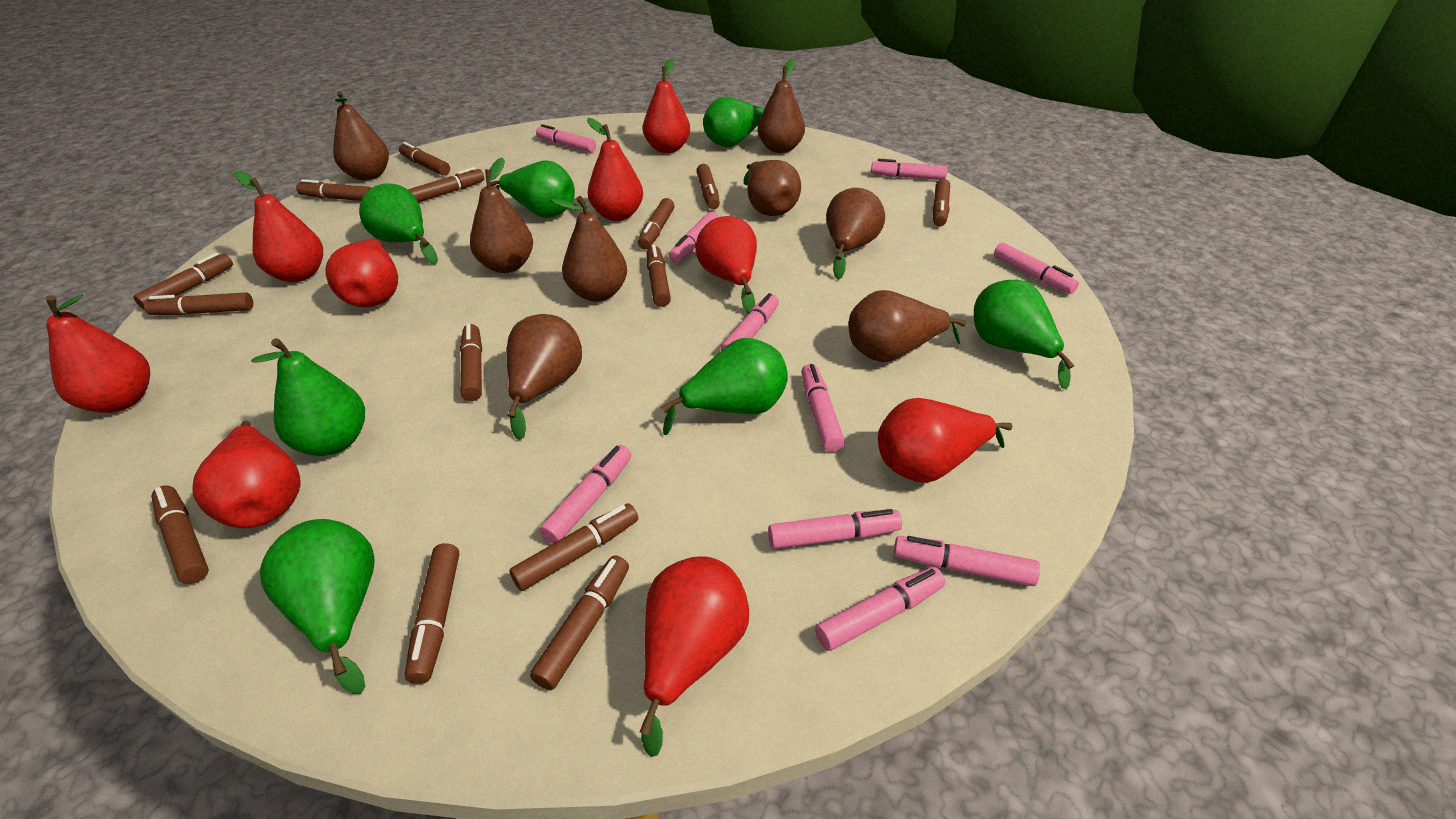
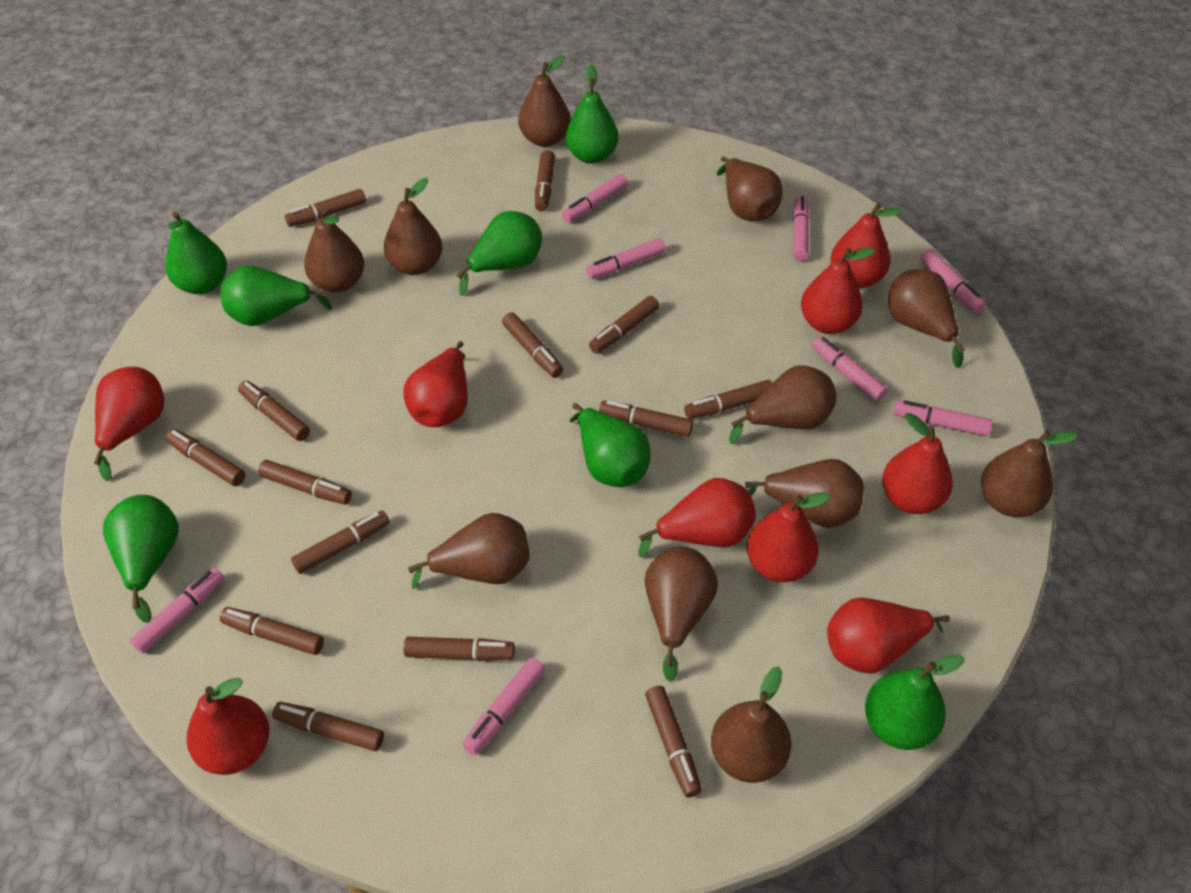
brown pear: [333,91,389,181] [470,157,533,273] [507,314,582,441] [551,196,627,302] [744,160,801,216] [758,59,805,153] [826,188,885,280] [849,290,966,362] = 8 -> [304,209,364,293] [384,178,442,275] [408,513,530,589] [518,55,571,147] [645,547,718,681] [711,667,791,783] [717,156,783,221] [729,365,837,444] [745,459,864,528] [888,269,965,368] [981,431,1078,517] = 11
pink marker: [536,124,596,152] [540,445,631,544] [669,212,718,263] [720,293,779,350] [768,509,902,549] [801,364,845,452] [815,567,945,651] [871,159,948,180] [894,536,1040,586] [994,243,1079,294] = 10 -> [130,568,224,654] [463,658,545,755] [562,174,628,223] [586,238,666,279] [793,196,810,261] [812,336,888,402] [893,400,992,436] [920,249,986,313] = 8

